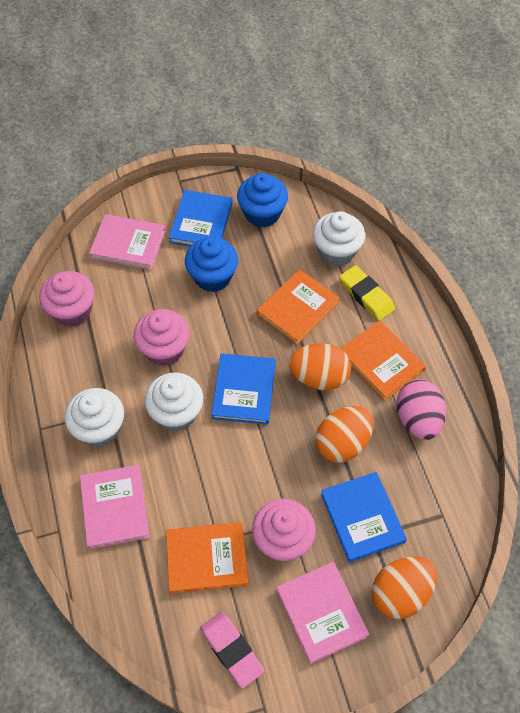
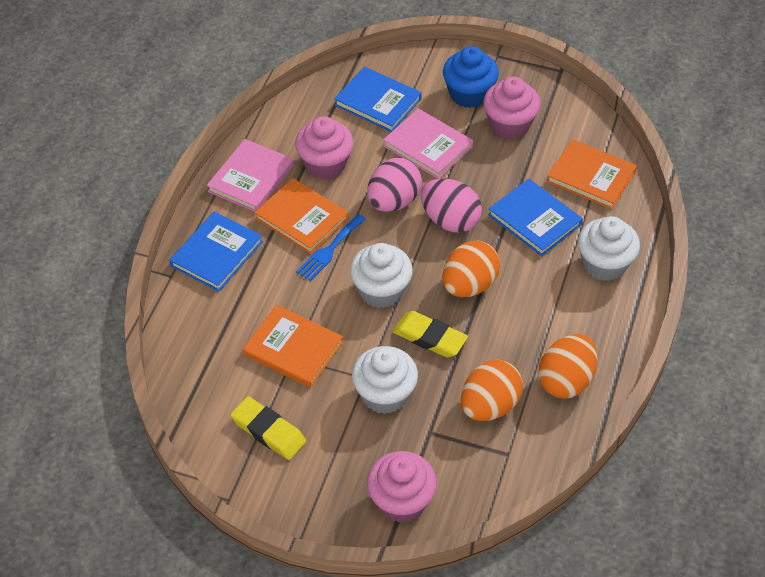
blue cupcake: [185,237,238,292] [237,173,288,227] = 2 -> [443,46,499,108] = 1
blue fork: none = 0 -> [296,214,366,281] = 1
pink book: [80,465,150,549] [89,214,166,270] [276,562,369,664] = 3 -> [207,139,294,212] [383,108,473,179] = 2
pink egg: [396,379,446,440] = 1 -> [367,158,422,212] [421,179,482,233] = 2
pink eraser: [200,612,265,688] = 1 -> none = 0
yellow eraser: [340,265,395,321] = 1 -> [230,396,306,460] [392,311,468,358] = 2

